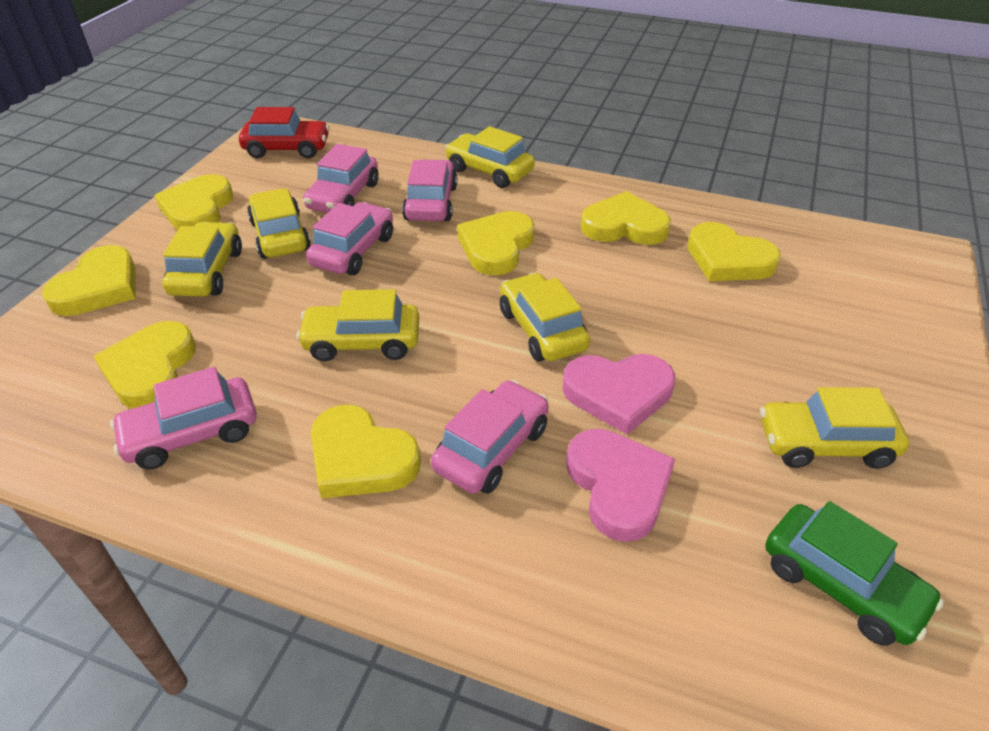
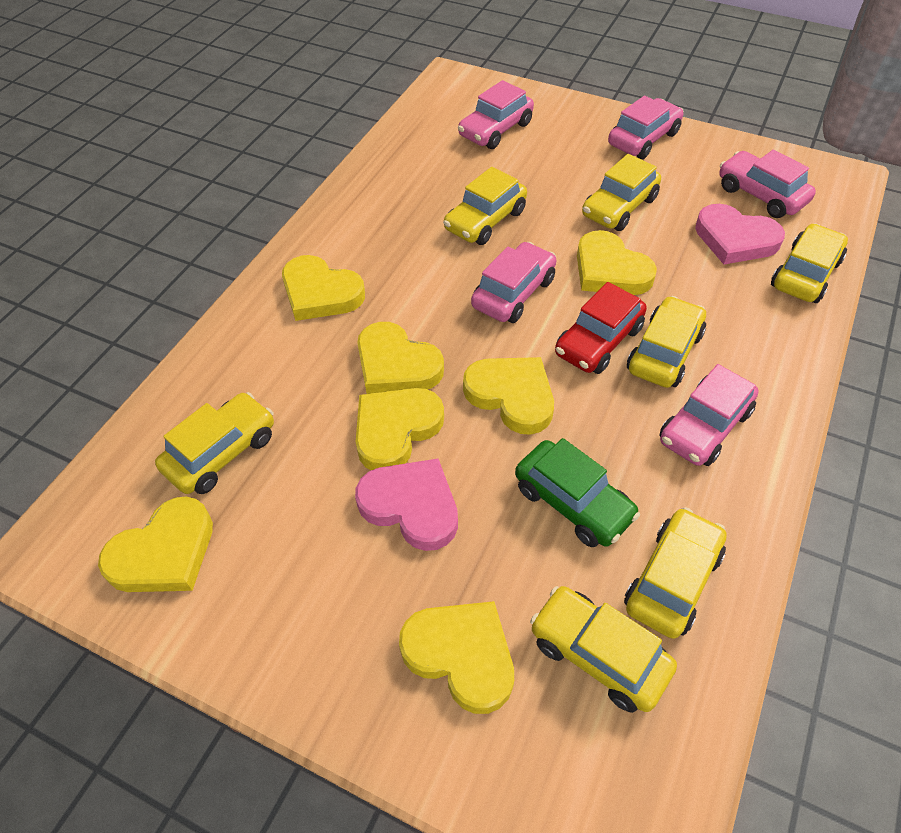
yellow car: [162,222,242,297] [247,188,311,259] [296,289,419,361] [445,126,535,188] [500,273,590,362] [760,387,909,469] = 6 -> [155,392,274,494] [443,167,527,245] [530,586,677,713] [582,154,661,231] [624,507,727,639] [627,296,706,388] [771,223,848,303] = 7

